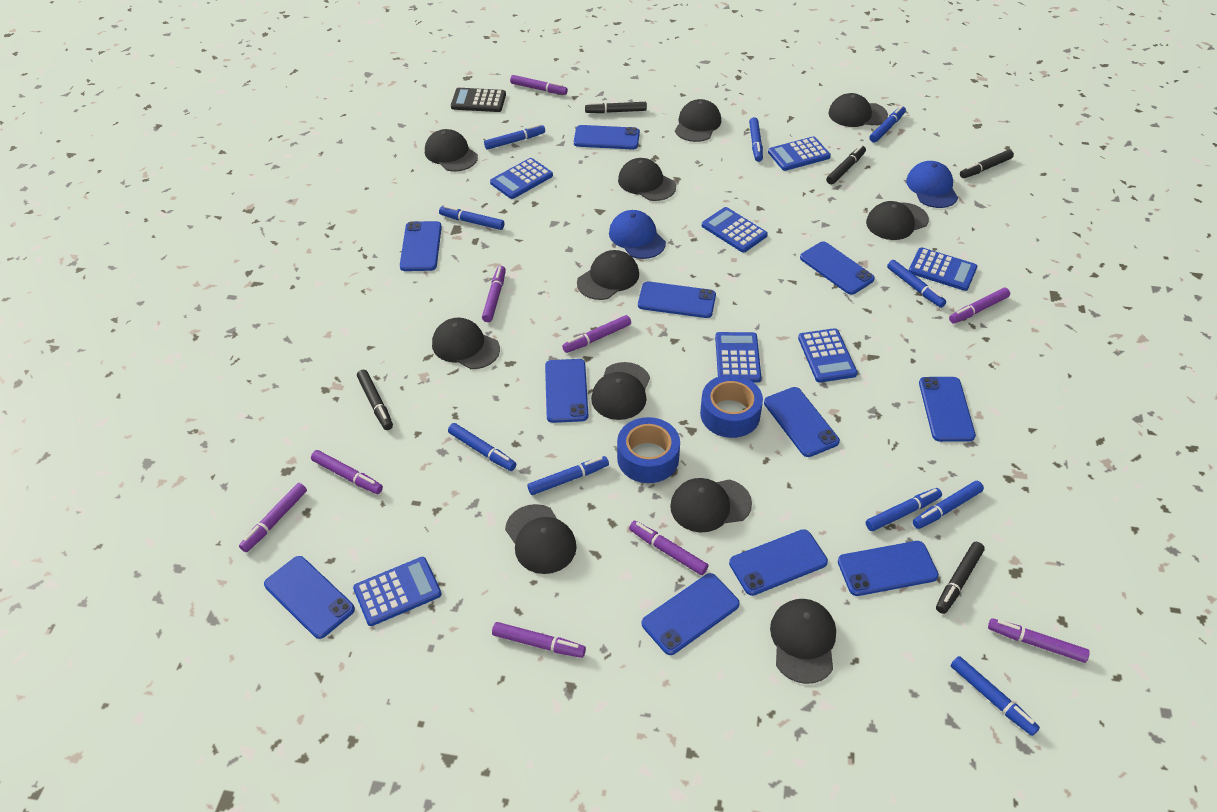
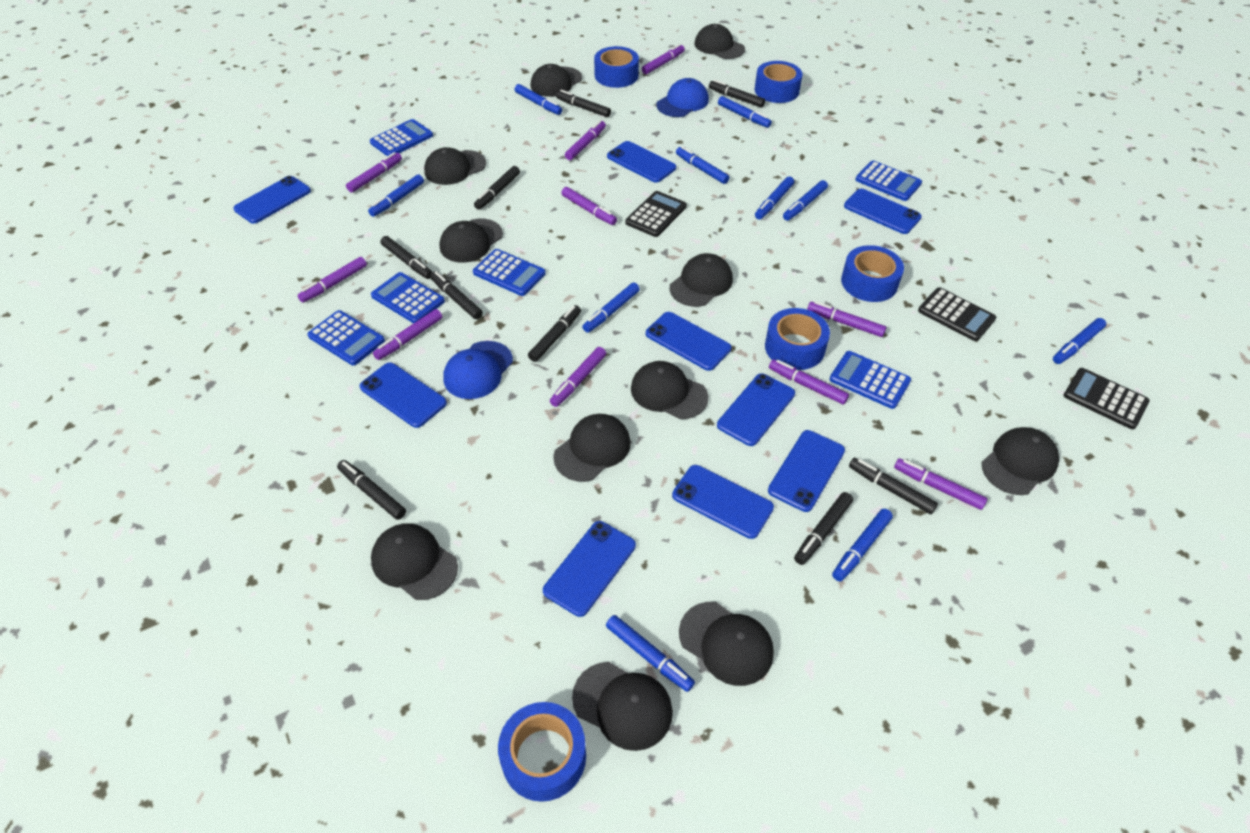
black calculator: [451,88,506,112] = 1 -> [625,191,687,237] [918,287,996,341] [1064,368,1150,429] = 3
black marker: [357,370,393,430] [585,102,647,113] [826,145,866,185] [936,542,985,614] [960,150,1014,178] = 5 -> [337,460,406,520] [380,236,432,279] [430,271,483,319] [474,166,520,210] [528,305,581,362] [556,90,611,117] [709,80,765,108] [794,492,853,565] [849,458,938,514] = 9
blue calculator: [353,557,442,626] [490,158,553,199] [702,207,768,253] [715,332,761,383] [768,136,831,171] [798,328,858,383] [909,248,977,291] = 7 -> [308,310,385,366] [370,119,433,156] [371,272,445,323] [473,249,546,296] [830,351,911,409] [855,161,922,201] = 6
blue phone: [264,556,355,639] [400,221,442,271] [545,359,588,423] [574,125,640,150] [638,281,716,318] [642,573,740,655] [729,529,828,596] [764,387,840,457] [800,241,875,295] [838,541,939,596] [919,377,976,442] = 11 -> [233,176,311,224] [359,362,447,428] [543,521,636,617] [607,141,676,183] [646,312,732,371] [672,465,774,539] [717,373,795,446] [768,430,845,512] [844,189,922,234] = 9
blue tape: [617,417,680,483] [700,375,763,438] = 2 -> [498,702,586,802] [594,46,639,88] [755,61,803,103] [765,308,830,370] [841,245,904,302] = 5
purple marker: [239,483,307,552] [311,450,383,494] [482,266,506,322] [492,622,586,658] [510,75,568,95] [562,315,631,353] [629,521,708,575] [949,288,1010,324] [988,618,1090,663] = 9 -> [297,257,367,303] [346,152,402,193] [373,309,442,360] [550,347,606,407] [562,187,617,225] [565,120,606,160] [642,44,685,74] [769,359,849,405] [807,301,886,337] [894,458,987,510] = 10

